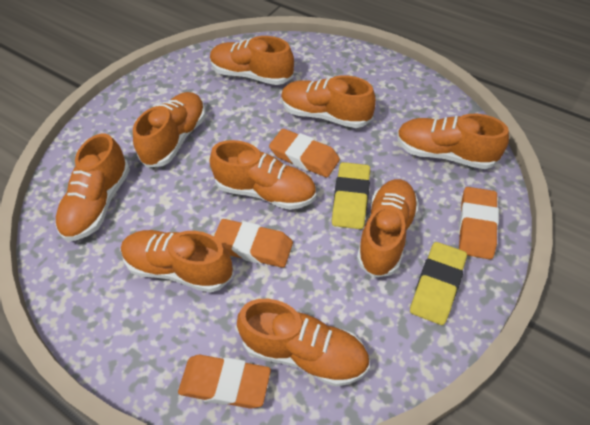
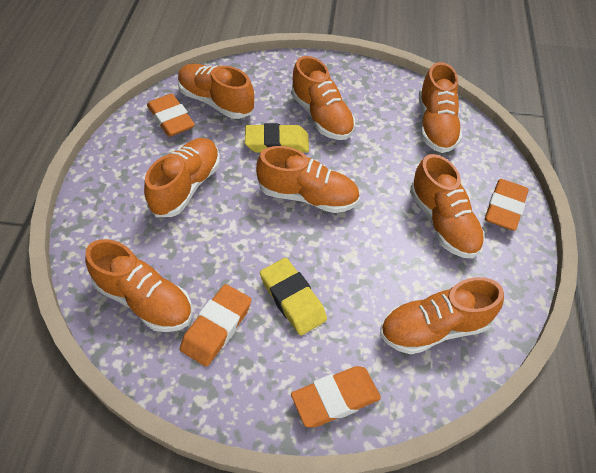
orange shoe: [55,134,130,241] [121,230,233,293] [133,92,206,168] [210,36,294,85] [210,140,316,210] [237,299,370,387] [281,75,376,128] [357,179,419,278] [397,114,509,169] = 9 -> [85,239,192,332] [144,138,220,217] [178,63,255,119] [256,146,360,213] [291,56,355,140] [380,277,504,354] [410,154,485,258] [419,62,462,153] = 8

